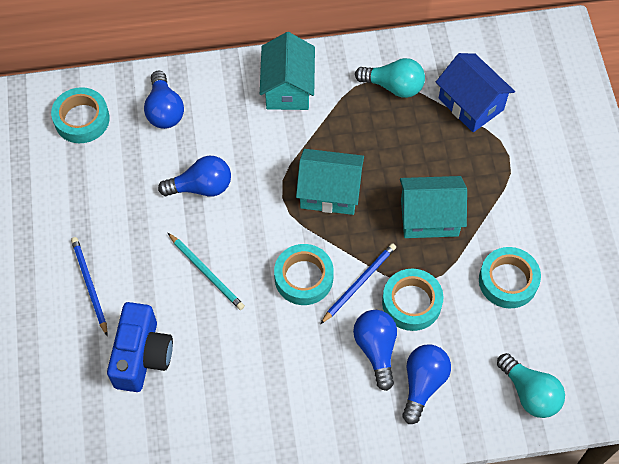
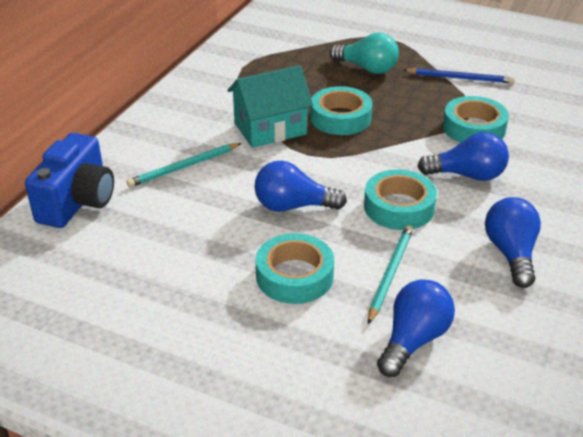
blue house: [436,53,515,132] = 1 -> none = 0
blue pencil: [71,237,108,336] [320,243,396,324] = 2 -> [403,68,515,84] = 1
turquoise house: [260,32,315,110] [296,149,364,215] [400,176,467,238] = 3 -> [228,65,313,148] = 1
turquoise light bulb: [355,58,425,98] [497,353,565,418] = 2 -> [329,32,399,74] = 1
turquoise pencil: [168,233,245,310] = 1 -> [127,143,242,187] [368,225,413,324] = 2

